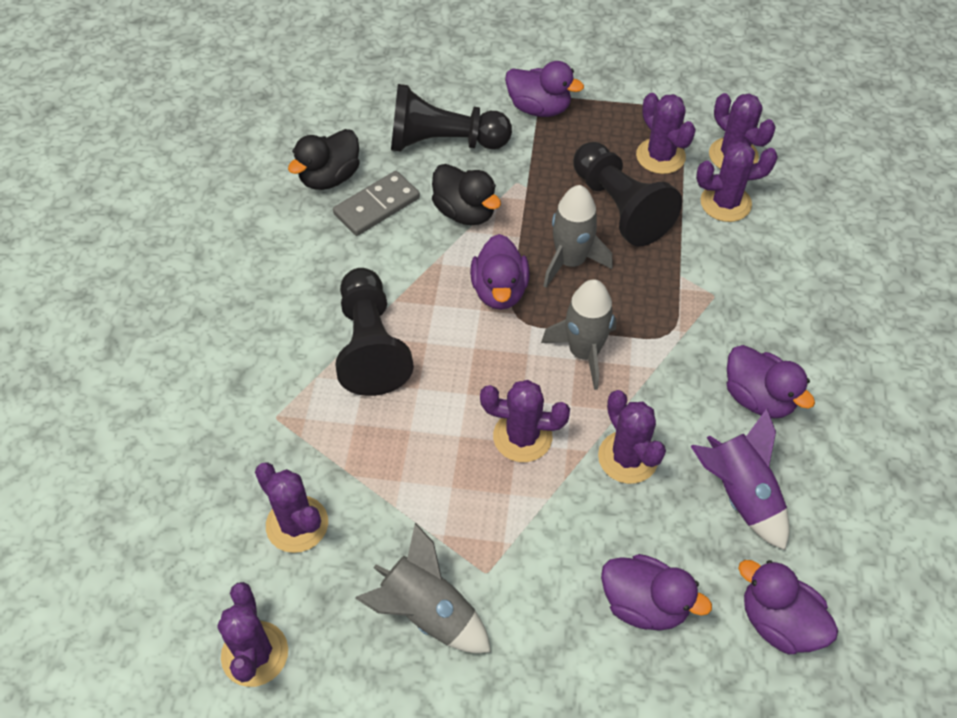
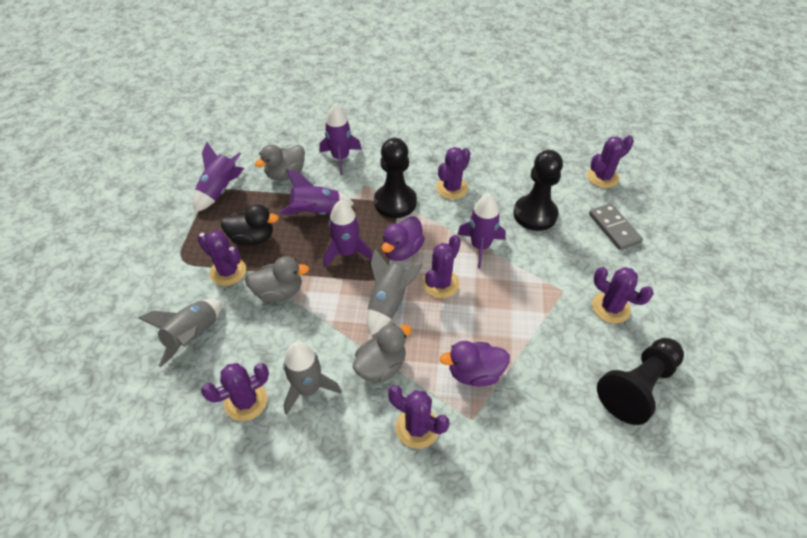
black duck: [288,129,360,190] [432,164,501,225] = 2 -> [221,204,279,246] = 1
grey duck: none = 0 -> [245,256,309,302] [255,144,305,180] [353,323,411,383] = 3
purple duck: [470,234,530,310] [505,61,584,117] [601,554,712,631] [727,345,815,419] [738,560,838,654] = 5 -> [382,216,425,261] [440,341,510,386] = 2
purple rocket: [691,409,789,550] = 1 -> [193,142,244,212] [279,169,354,215] [319,104,362,175] [324,200,373,267] [457,194,506,268] = 5

